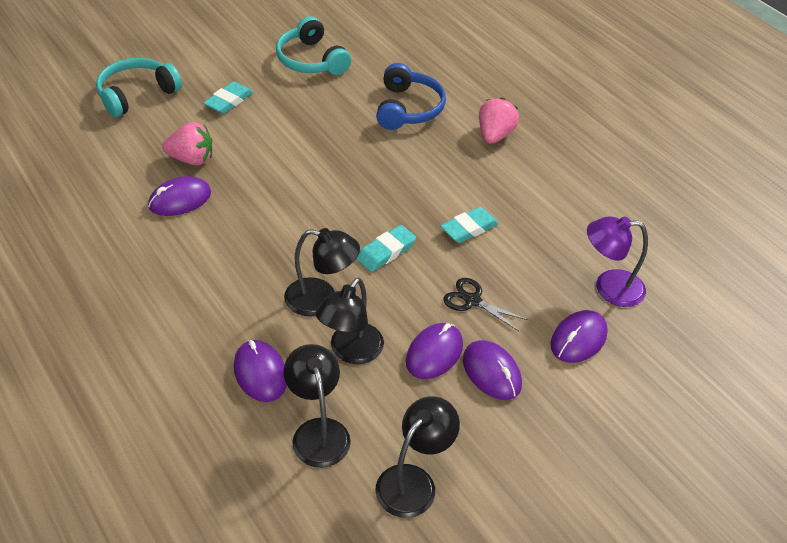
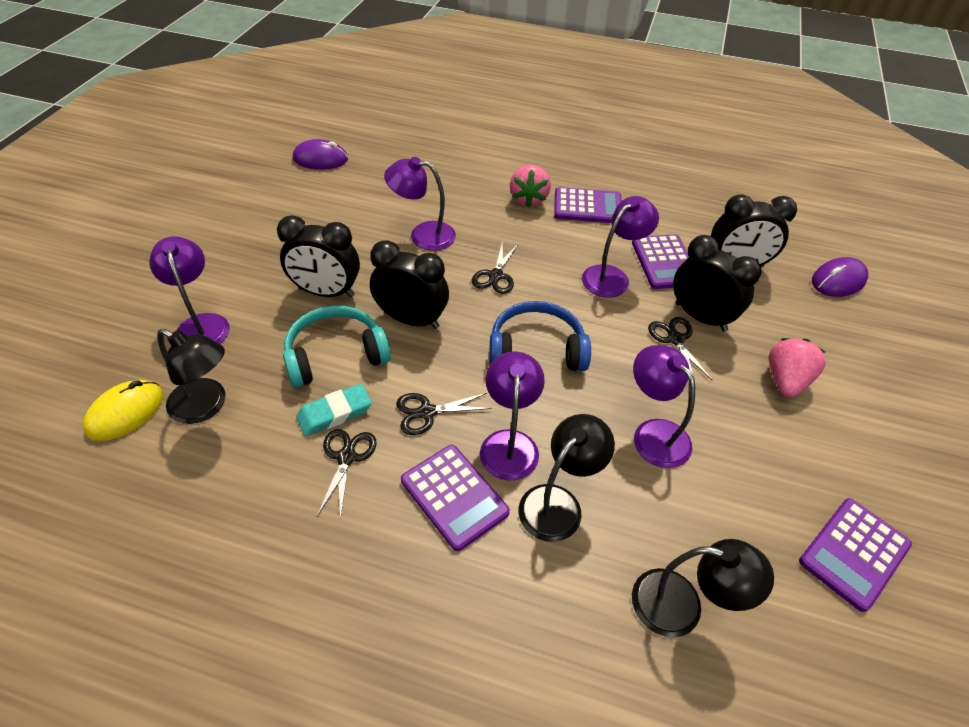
black clock: none = 0 -> [277,215,360,297] [370,240,449,329] [673,235,762,332] [711,194,797,268] = 4
black lamp: [283,344,351,468] [284,228,360,316] [316,278,384,364] [376,396,460,518] = 4 -> [157,329,225,424] [518,414,615,542] [632,539,774,637] = 3
black scissors: [443,278,528,331] = 1 -> [317,429,377,520] [396,393,492,435] [472,240,518,294] [648,317,712,380] = 4
purple calculator: none = 0 -> [401,445,510,551] [554,187,622,223] [632,234,689,289] [799,498,912,612] = 4
purple lamp: [587,216,648,307] = 1 -> [149,236,229,344] [384,157,456,251] [480,351,545,481] [582,196,659,298] [633,345,695,468] = 5
purple mouse: [148,176,211,216] [234,340,287,402] [406,323,463,379] [463,340,522,400] [550,310,608,363] = 5 -> [293,139,348,169] [812,257,868,297] = 2
turquoise eraser: [203,81,253,114] [356,225,416,272] [440,207,499,243] = 3 -> [296,384,372,436] = 1
turquoise headphones: [96,58,182,117] [276,16,351,75] = 2 -> [283,306,391,387] = 1
yellow mouse: none = 0 -> [83,380,163,441] = 1

